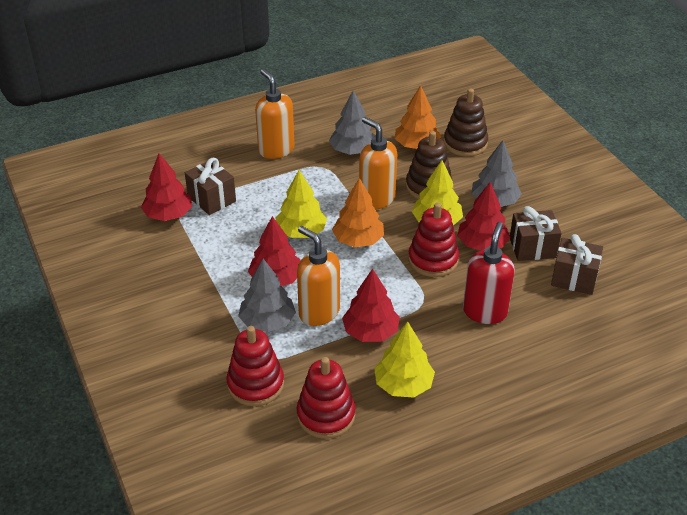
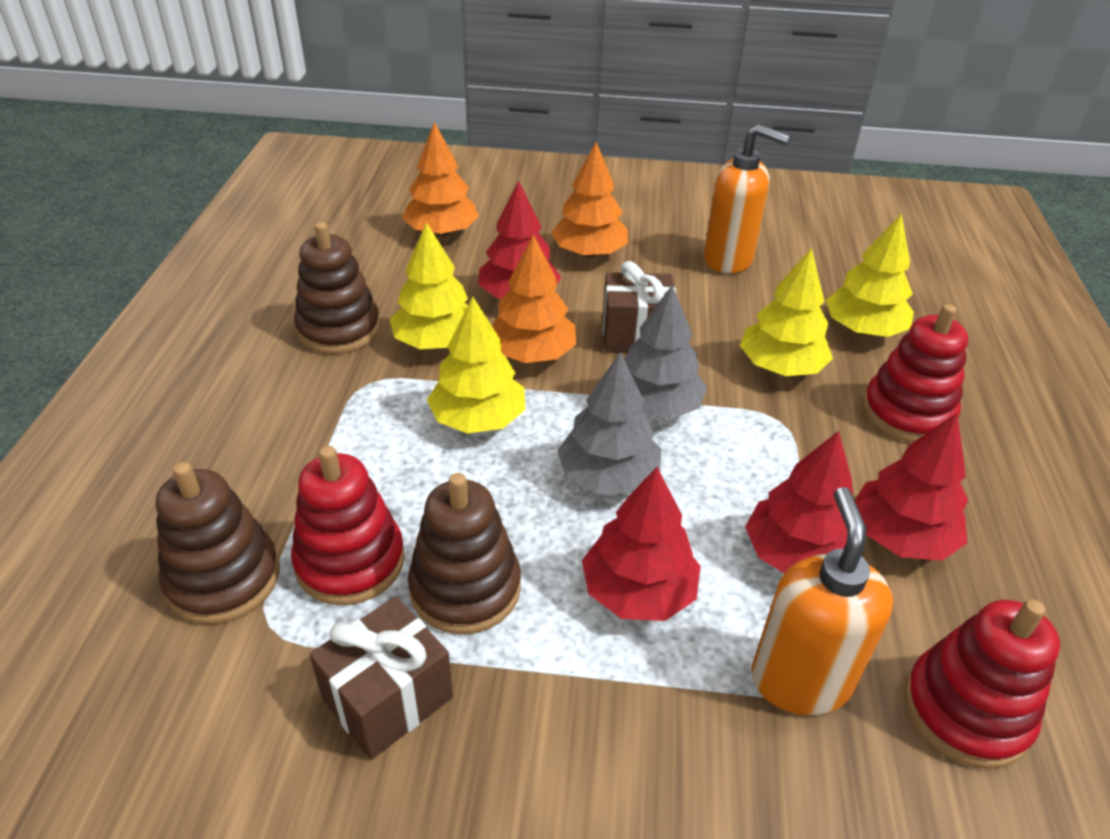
brown gift: [185,158,236,215] [510,206,562,261] [551,234,603,295] = 3 -> [309,596,453,760] [603,261,676,352] = 2
brown stacking toy: [406,131,453,199] [444,89,488,157] = 2 -> [156,462,279,624] [294,222,380,354] [408,473,521,635] = 3
grey tree: [238,259,296,332] [329,90,375,155] [471,140,522,207] = 3 -> [557,352,661,494] [624,285,707,419] = 2
orange soap dispenser: [255,69,295,159] [297,226,340,326] [359,117,397,209] = 3 -> [704,124,790,274] [752,487,893,715] = 2
orange tree: [332,178,384,247] [395,85,442,149] = 2 -> [402,122,479,237] [492,234,577,363] [551,142,628,258] = 3
red soap dispenser: [463,222,515,324] = 1 -> none = 0
yellow tree: [276,170,327,238] [374,322,435,398] [412,160,463,226] = 3 -> [390,222,468,349] [427,296,525,434] [740,248,833,376] [826,214,914,337] = 4

